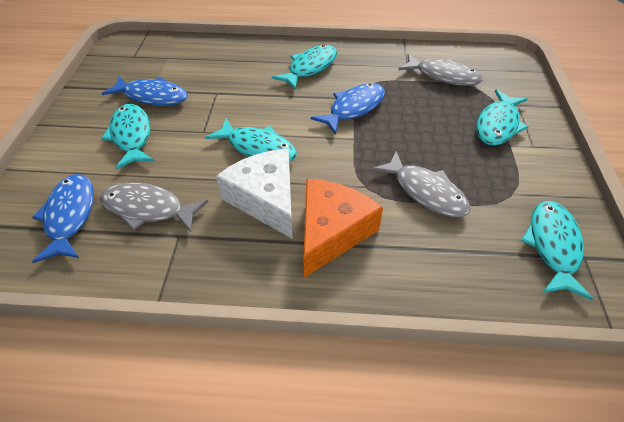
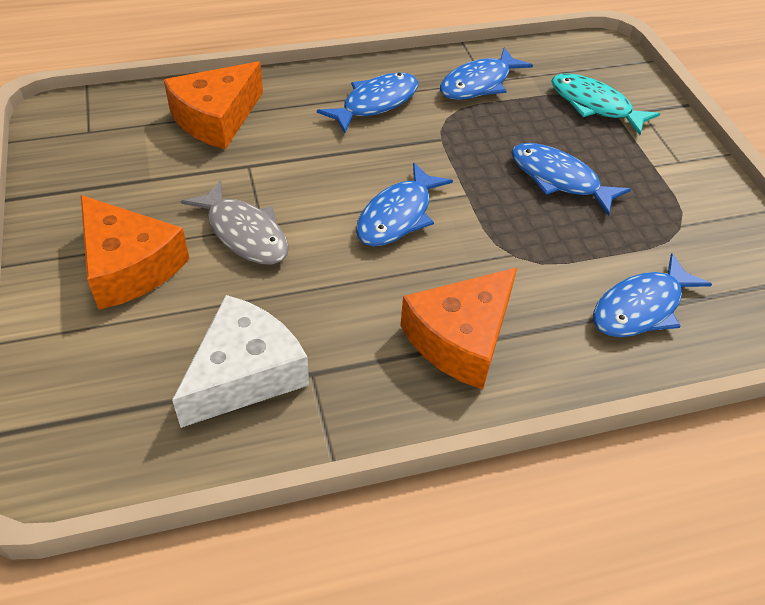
blue fish: [32,174,94,263] [102,76,188,106] [311,83,385,135] = 3 -> [317,72,418,133] [356,162,453,246] [440,48,533,100] [511,143,631,216] [593,253,712,337] = 5
grey fish: [100,183,208,232] [372,151,471,217] [398,53,483,86] = 3 -> [181,180,289,265] = 1
orange cheese: [304,179,383,278] = 1 -> [81,195,190,310] [164,61,263,149] [400,268,517,390] = 3
turquoise fish: [101,104,154,169] [205,118,297,162] [272,45,337,90] [476,89,528,146] [521,201,593,300] = 5 -> [551,73,660,135] = 1

